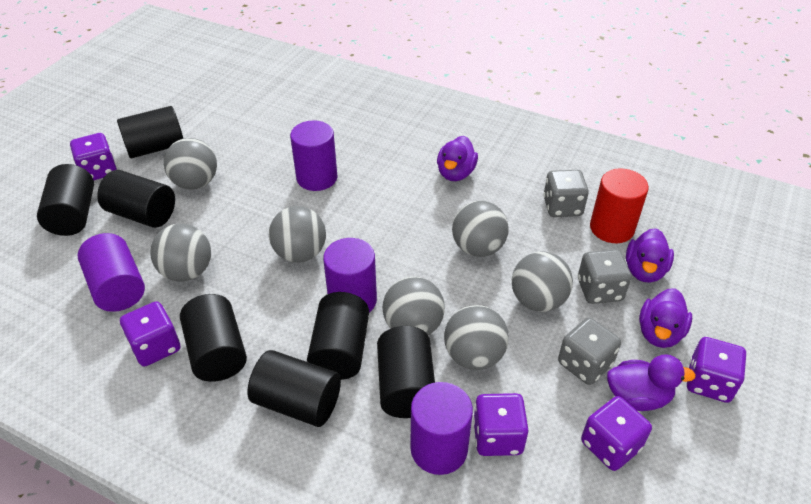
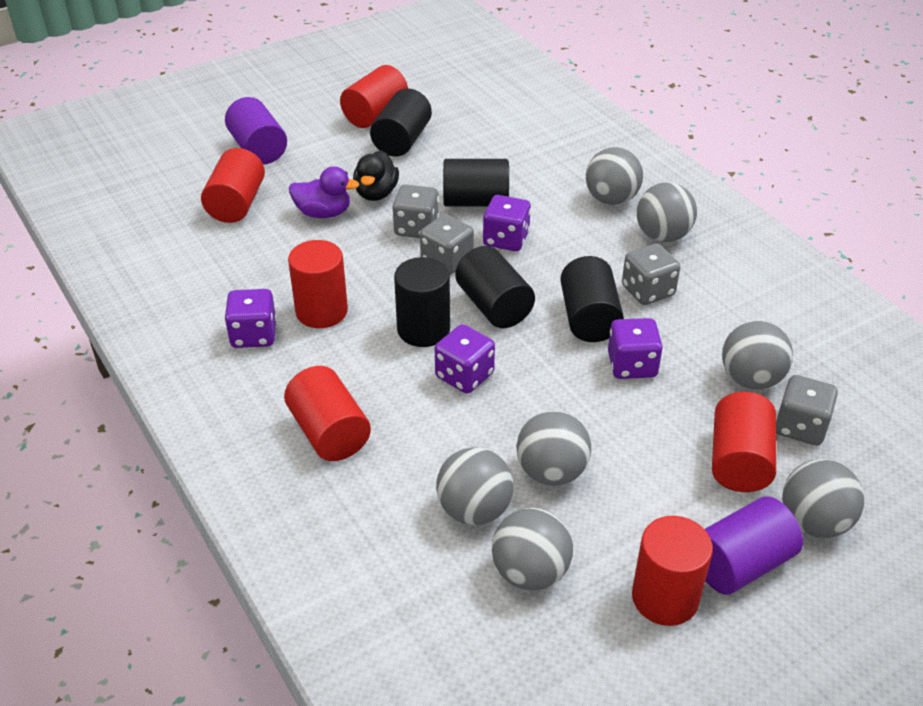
black cylinder: [37,164,94,236] [97,170,175,228] [117,106,183,158] [180,294,247,382] [247,350,341,427] [307,292,369,380] [377,326,435,418] = 7 -> [370,89,432,156] [394,257,450,347] [443,159,509,207] [455,246,535,328] [560,256,624,342] = 5
black duck: none = 0 -> [353,150,399,201] = 1
grey dice: [543,170,589,217] [558,318,621,385] [578,250,631,304] = 3 -> [392,184,439,238] [420,214,474,275] [622,243,680,305] [776,375,838,446] = 4
purple cylinder: [78,233,145,312] [290,120,337,191] [323,238,377,313] [410,382,473,475] = 4 -> [225,97,287,165] [705,496,803,594] = 2
purple dice: [70,133,117,180] [120,301,180,367] [473,393,529,456] [581,396,652,471] [687,337,746,403] = 5 -> [225,289,277,348] [435,324,495,394] [483,195,531,251] [608,318,663,379] = 4
purple duck: [437,136,478,181] [607,354,696,411] [626,228,674,283] [639,288,692,348] = 4 -> [289,166,359,218] = 1
red cylinder: [590,168,649,243] = 1 -> [201,148,265,223] [284,366,371,461] [288,240,348,328] [340,65,408,128] [632,516,713,626] [712,392,776,492] = 6

